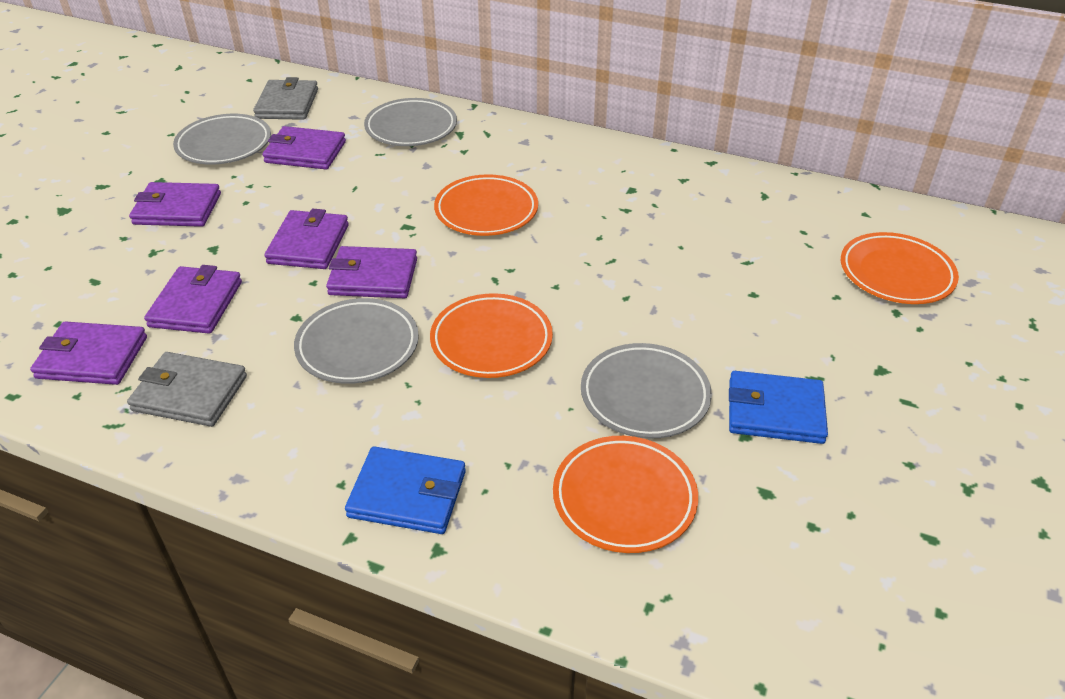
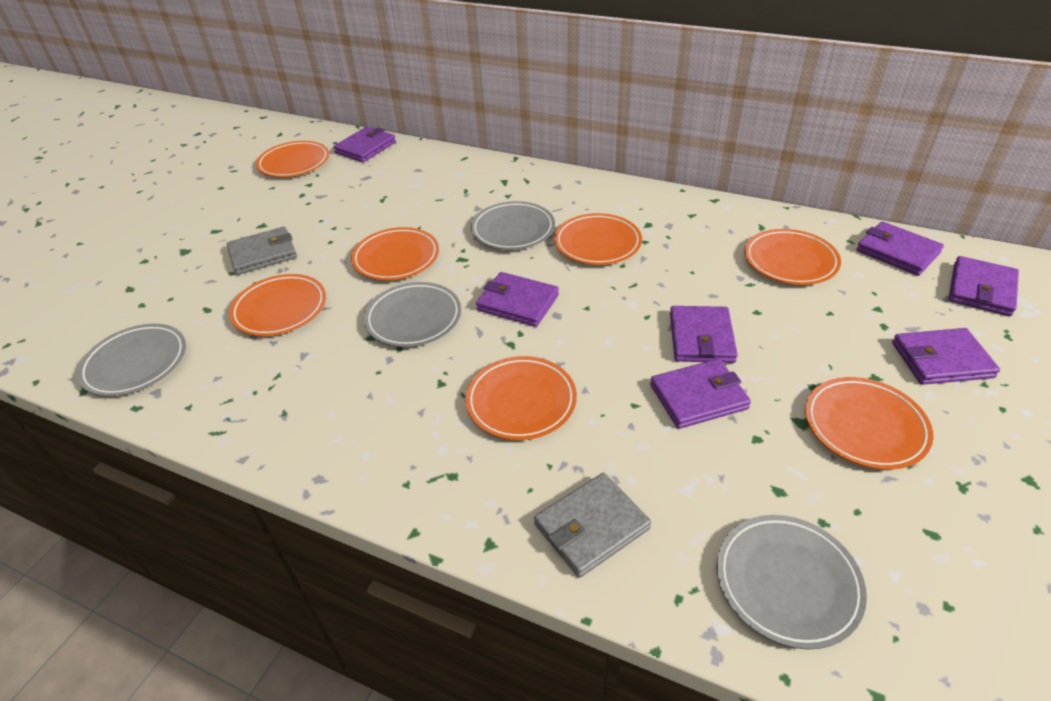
blue wallet: [345,446,466,534] [729,371,828,444] = 2 -> none = 0
orange plate: [430,293,553,378] [434,174,538,236] [553,436,698,553] [841,232,959,304] = 4 -> [229,274,326,336] [256,141,329,177] [351,227,439,280] [465,356,577,440] [554,213,642,265] [744,229,841,285] [805,377,934,470] = 7
purple wallet: [30,321,147,385] [129,182,221,227] [144,265,242,334] [263,126,346,169] [265,209,349,269] [326,246,417,298] = 6 -> [333,127,396,162] [476,272,559,327] [650,359,751,429] [670,306,738,363] [856,222,944,276] [892,328,1000,385] [948,256,1019,316] = 7

